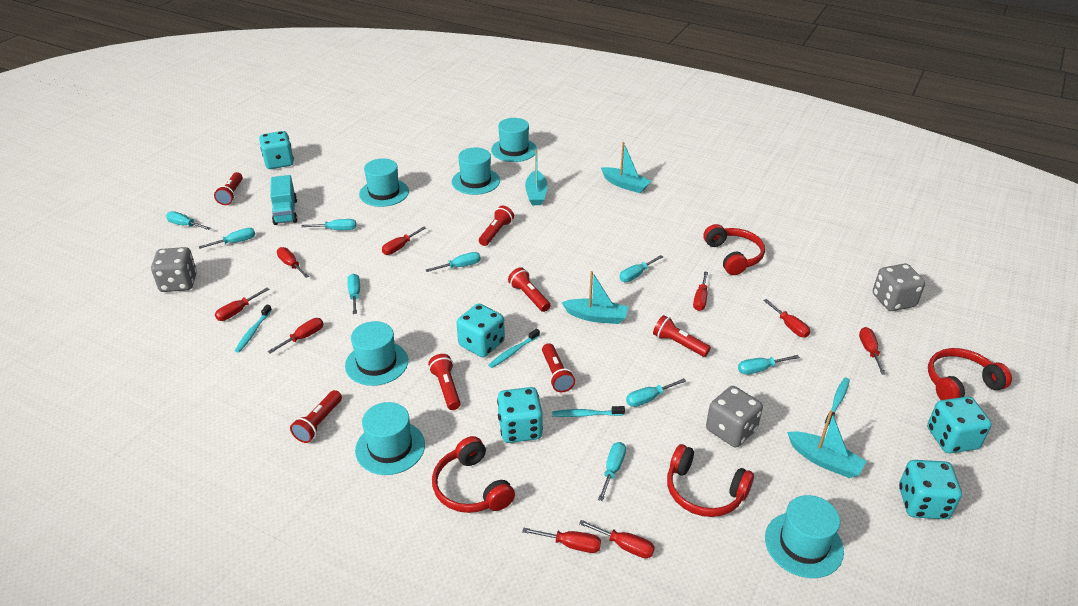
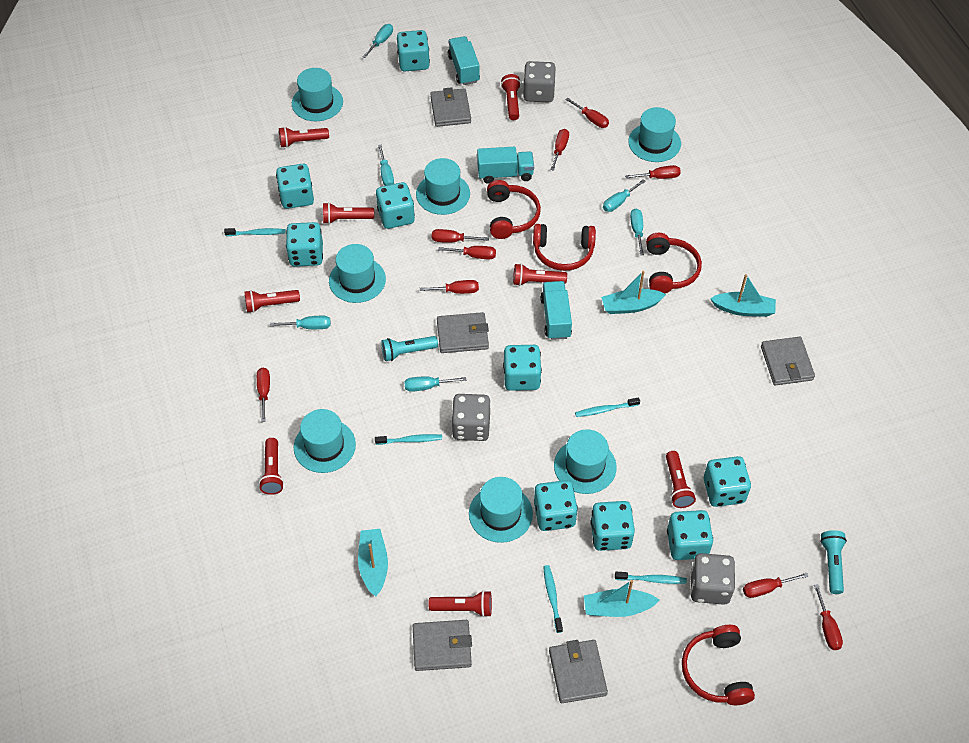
grey wallet: none = 0 -> [413,620,472,671] [430,87,471,127] [437,312,489,353] [549,640,608,703] [761,337,815,385] = 5
red flashlight: [214,172,243,205] [290,390,342,443] [428,354,461,410] [479,206,514,246] [508,267,551,312] [542,343,575,392] [653,315,711,357] = 7 -> [245,290,300,313] [259,438,284,495] [279,127,329,148] [323,202,374,224] [428,590,492,617] [501,74,521,120] [513,264,567,286] [666,451,696,508] = 8
turquoise dice: [259,131,294,169] [456,303,505,357] [497,387,543,443] [899,460,962,519] [927,396,992,453] = 5 -> [276,164,314,209] [286,222,323,267] [376,182,415,229] [397,30,430,71] [503,345,542,391] [534,480,578,531] [590,501,635,551] [667,510,713,560] [704,456,751,507] = 9
turquoise flashlight: none = 0 -> [381,336,438,361] [820,530,847,594] = 2
turquoise hat: [345,321,408,386] [355,402,425,475] [359,158,409,207] [452,147,500,195] [491,118,537,162] [765,495,844,578] = 6 -> [292,68,343,121] [294,409,356,473] [329,244,386,303] [416,158,470,215] [469,477,533,543] [554,429,617,494] [628,107,681,162] = 7
turquoise screwdriver: [166,211,211,230] [199,228,255,249] [301,219,356,230] [347,274,360,314] [426,252,481,272] [598,442,626,501] [619,255,663,282] [626,378,686,407] [738,355,800,375] = 9 -> [270,315,331,329] [362,24,393,58] [378,144,394,186] [404,376,466,392] [603,179,646,212] [630,209,644,255] = 6
turquoise toothbrush: [235,304,272,353] [488,328,540,368] [552,406,625,417] [825,377,850,426] = 4 -> [224,228,286,236] [375,434,442,445] [543,565,563,633] [575,397,640,417] [615,572,687,584] = 5
turquoise truck: [270,175,297,225] = 1 -> [448,36,480,85] [477,147,534,184] [540,281,572,340] = 3

